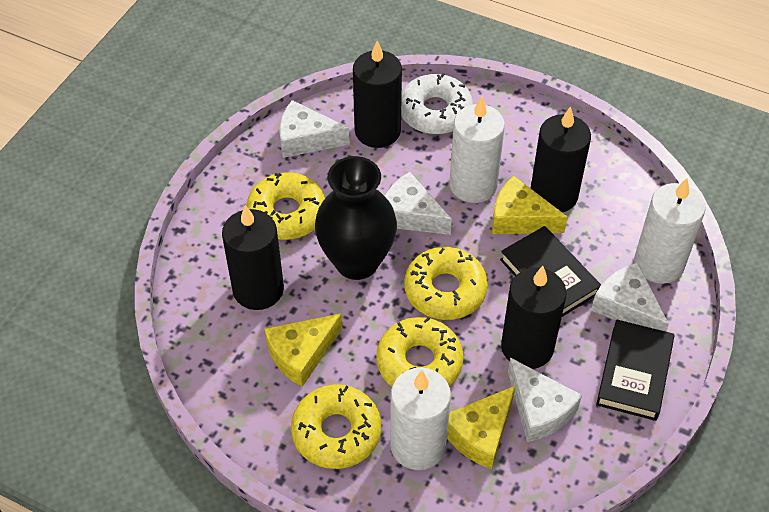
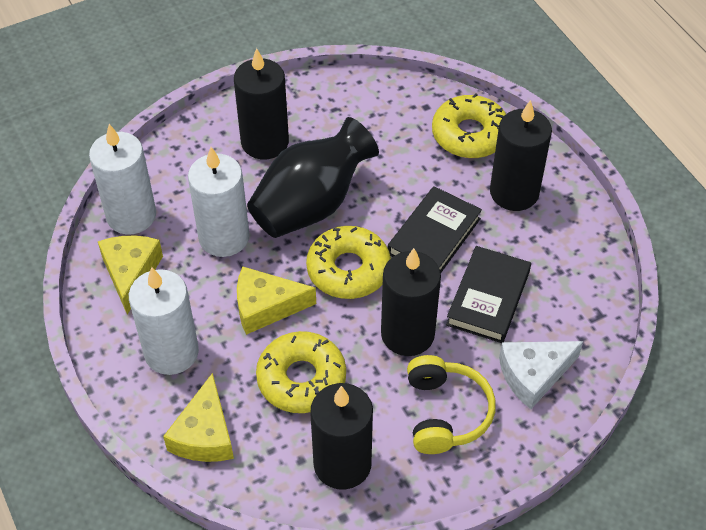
white cheese: [280,100,350,158] [385,172,452,235] [508,357,582,442] [591,262,669,332] = 4 -> [499,341,583,409] = 1
white donut: [401,73,473,134] = 1 -> none = 0
yellow donut: [247,172,325,240] [291,385,381,469] [376,317,463,386] [404,247,488,320] = 4 -> [256,331,346,413] [306,226,391,299] [432,93,506,158] = 3
yellow headphones: none = 0 -> [407,355,496,454] = 1

